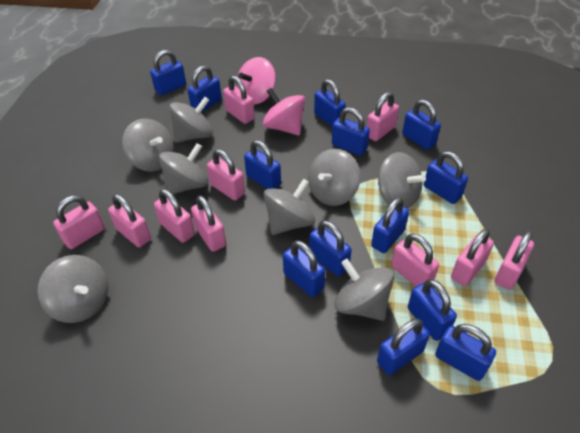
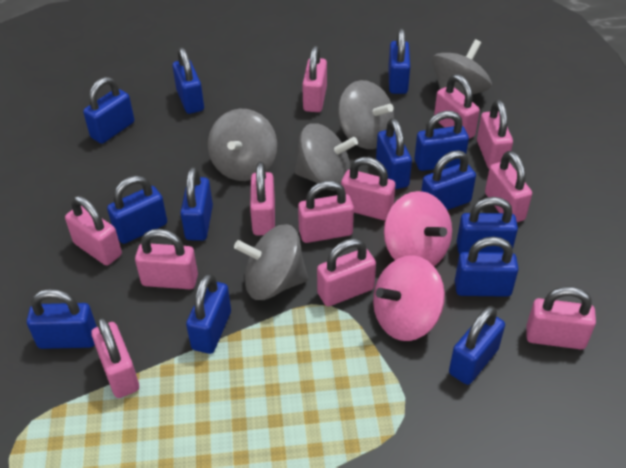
grey spinning top: [37,255,108,323] [122,119,174,172] [159,143,208,194] [169,97,213,143] [264,179,315,235] [308,149,361,206] [334,259,394,321] [378,152,426,208] = 8 -> [208,109,277,181] [234,224,308,300] [295,123,358,191] [338,80,394,149] [432,39,492,95] = 5
pink padlock: [53,195,105,249] [108,194,151,247] [154,189,195,243] [191,195,226,252] [207,149,245,200] [223,76,255,124] [367,92,399,141] [391,234,439,286] [451,229,494,286] [494,231,534,290] = 10 -> [65,196,122,266] [91,317,139,398] [135,229,198,289] [250,162,275,236] [298,181,354,243] [302,46,327,112] [317,238,376,306] [341,157,395,221] [434,74,480,139] [477,100,513,169] [485,151,532,222] [526,286,596,349] = 12

